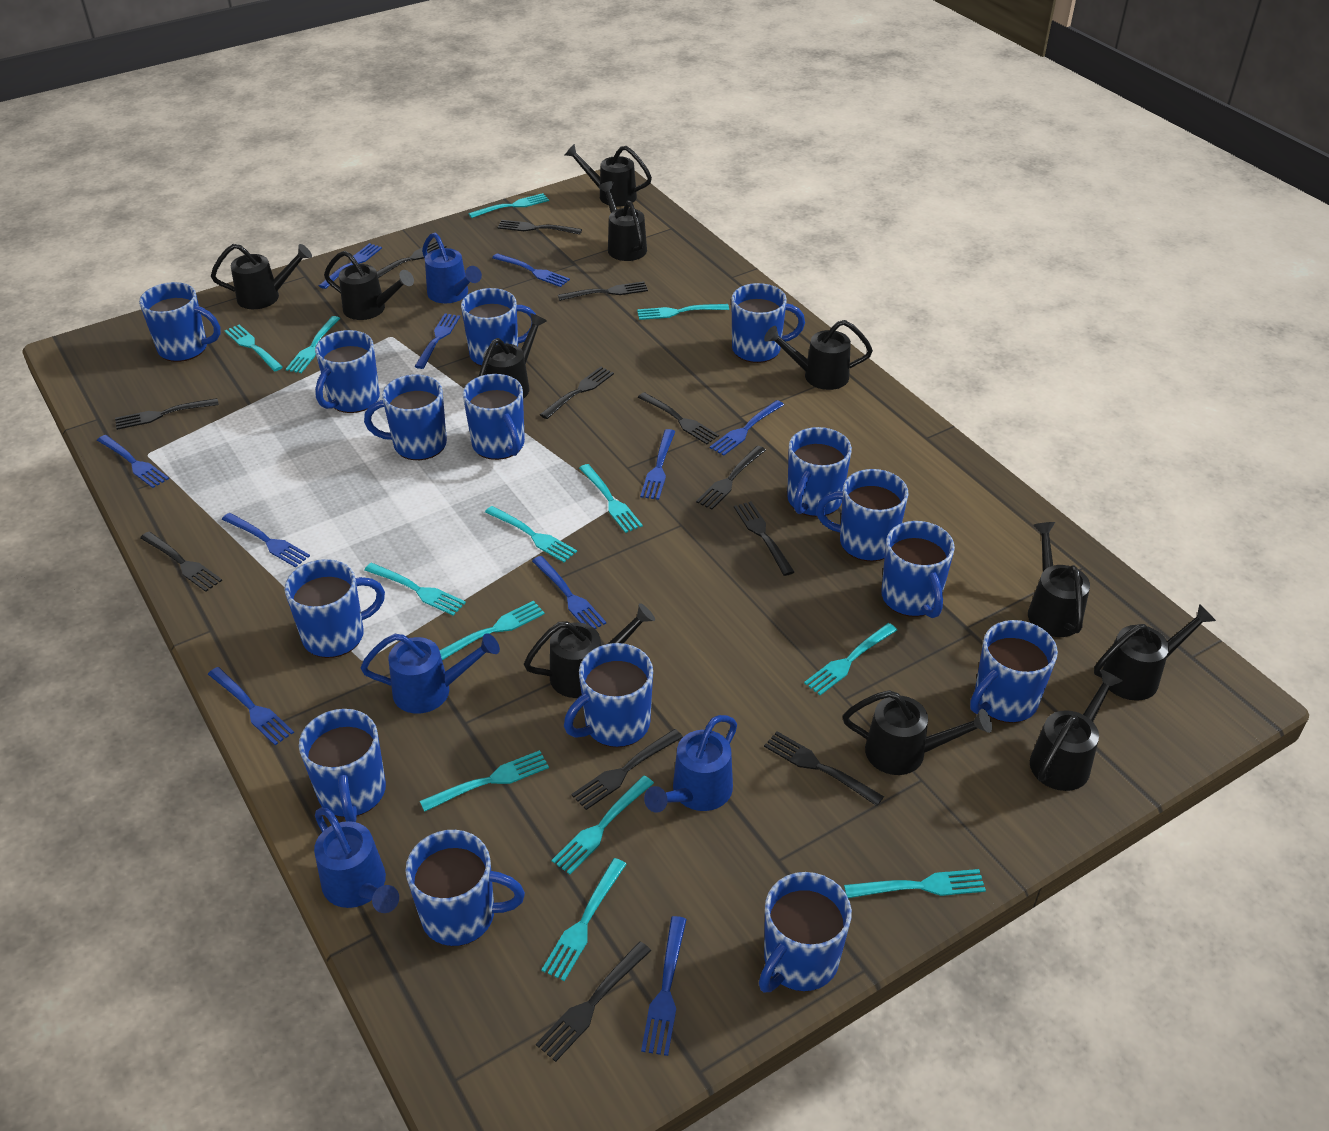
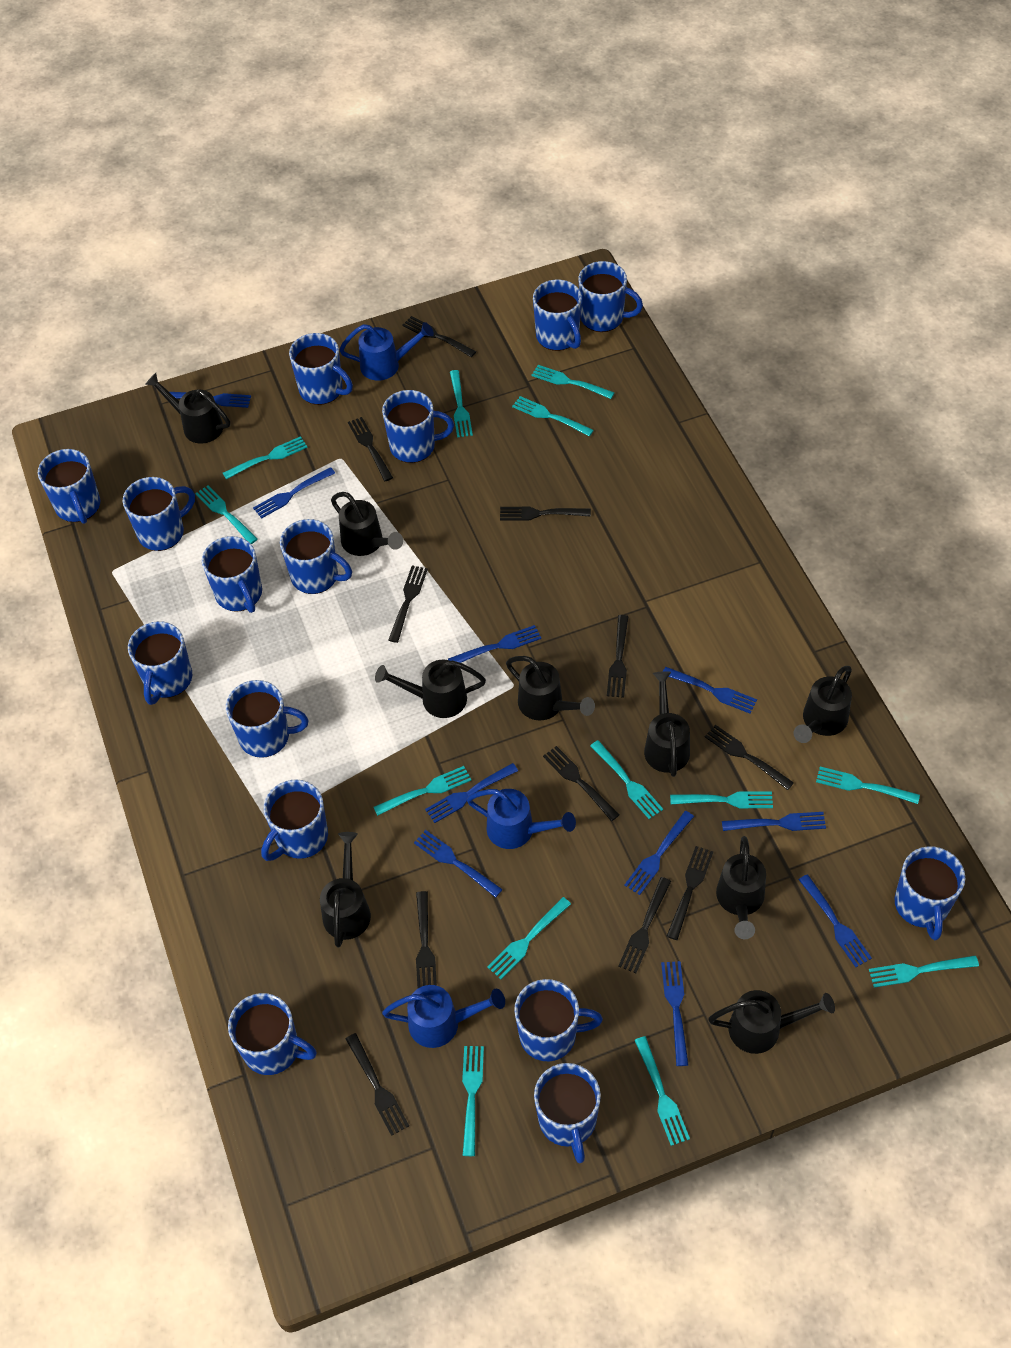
black fork: [115,398,219,430] [140,532,222,592] [377,241,446,278] [497,220,582,235] [536,941,651,1062] [540,367,614,419] [558,281,648,301] [572,729,683,810] [638,392,719,444] [696,446,766,510] [734,501,794,576] [764,731,884,806] = 12 -> [345,1033,409,1136] [348,417,393,481] [388,565,428,643] [402,316,476,357] [416,891,437,989] [500,507,591,520] [543,746,620,821] [607,615,629,698] [618,877,671,973] [667,846,713,940] [705,725,794,790] = 11
black watering can: [211,244,312,309] [324,251,414,320] [479,313,547,399] [524,603,655,698] [565,144,652,207] [598,181,647,261] [764,320,873,390] [843,690,992,775] [1028,522,1090,637] [1030,669,1123,791] [1094,604,1216,701] = 11 -> [145,373,230,444] [320,832,371,948] [331,492,403,556] [375,660,486,718] [506,656,595,720] [644,671,690,777] [708,990,835,1054] [716,836,766,939] [794,666,852,743] = 9
blue watering can: [314,807,399,913] [361,633,500,714] [422,233,482,303] [644,715,737,813] = 4 -> [339,322,434,381] [382,985,505,1048] [466,789,576,849] = 3

